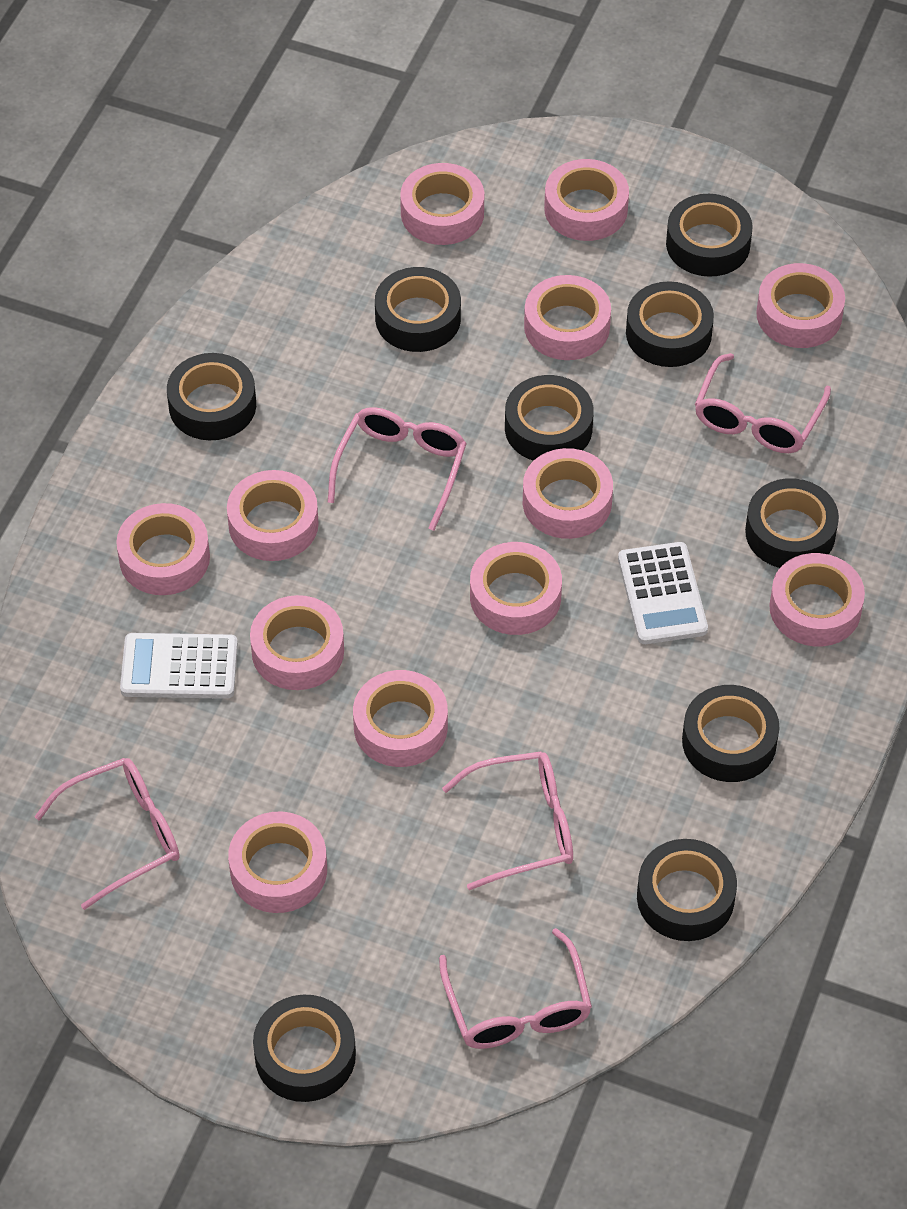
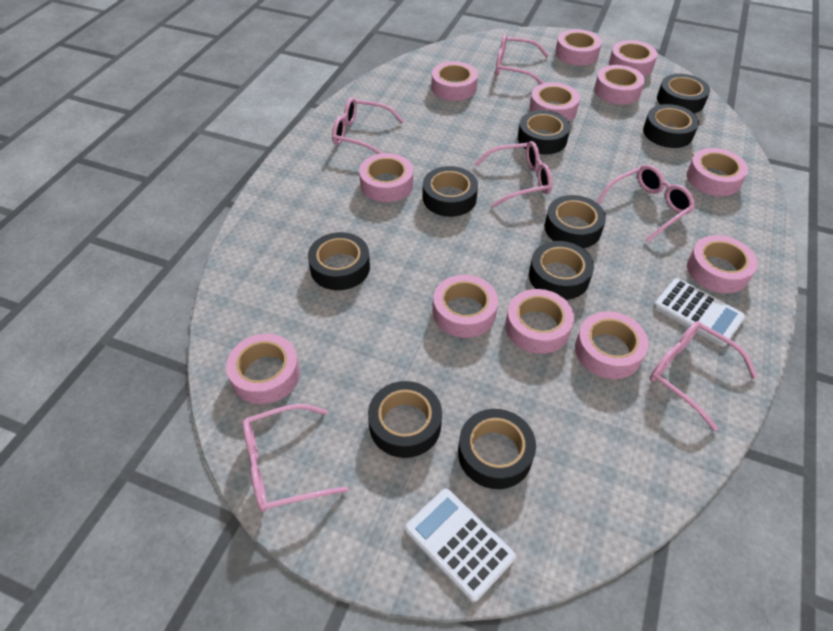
pink glasses: [34,758,179,910] [328,407,467,531] [439,928,592,1049] [442,751,573,890] [695,353,831,453] = 5 -> [243,404,348,512] [332,97,404,154] [474,141,552,207] [495,34,549,84] [596,165,695,242] [650,321,758,431] = 6

